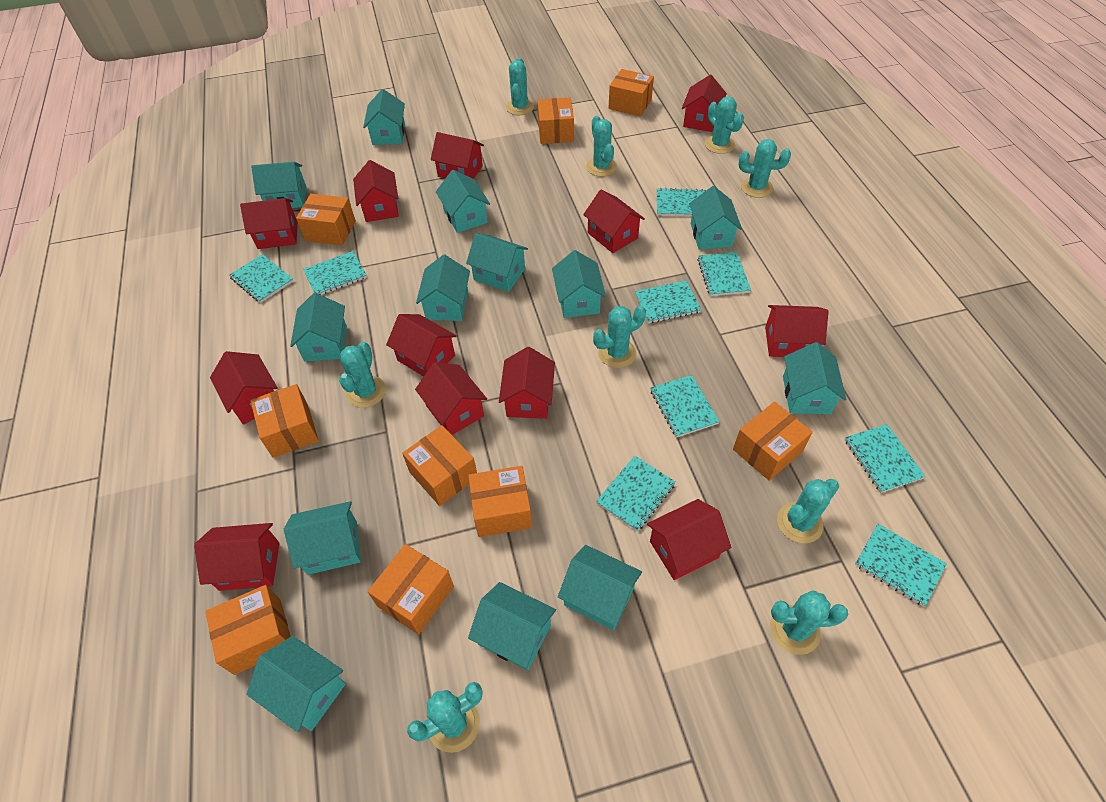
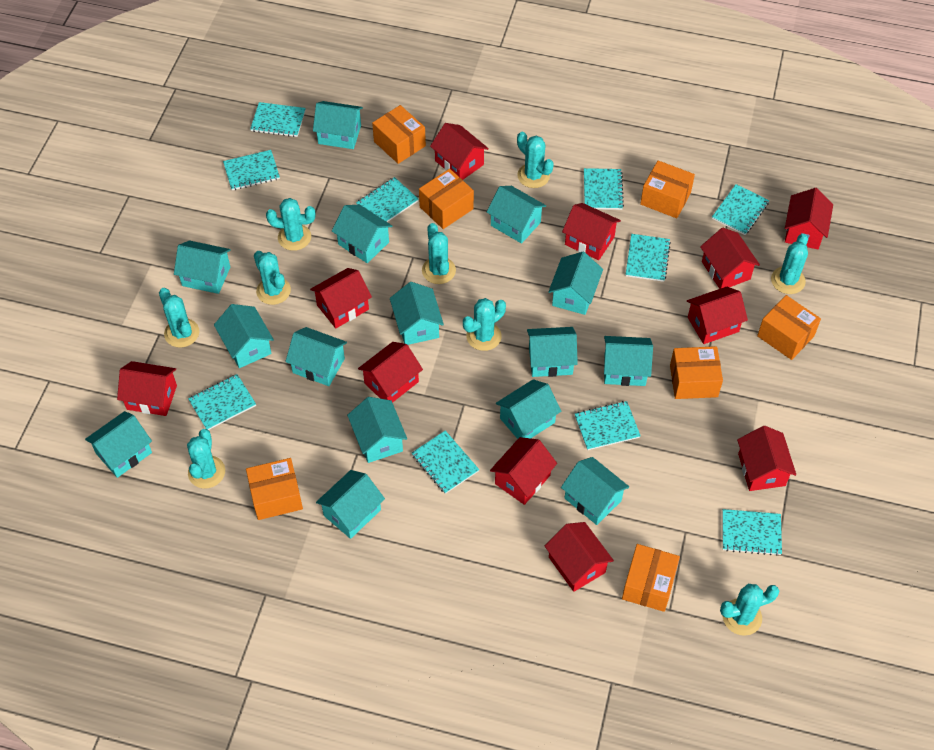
orange box: [205,585,291,675] [250,384,319,458] [296,194,356,246] [368,544,454,634] [402,425,477,506] [468,466,532,537] [537,97,574,144] [609,69,654,117] [733,401,813,481] = 9 -> [246,458,303,520] [372,105,426,164] [419,169,474,229] [622,544,680,612] [640,160,695,218] [670,346,723,399] [757,295,821,360] = 7
red house: [194,523,280,591] [210,351,278,424] [240,198,298,249] [353,160,399,222] [386,314,457,376] [415,362,487,435] [431,132,484,179] [499,347,555,419] [583,190,645,253] [647,499,731,580] [682,75,727,132] [765,305,829,357] = 12 -> [117,361,177,416] [310,268,372,328] [358,342,423,403] [430,123,489,180] [490,437,557,505] [545,522,614,592] [562,203,621,260] [687,287,748,344] [700,228,760,289] [737,426,796,491] [785,188,833,249] = 11
turquoise house: [246,636,346,732] [251,162,306,208] [284,501,361,575] [290,293,347,362] [363,89,405,145] [416,255,470,321] [436,170,490,233] [466,233,528,292] [468,582,556,670] [552,250,606,318] [558,545,642,630] [689,186,742,250] [783,342,846,414] = 13 -> [85,411,152,478] [174,240,231,294] [214,304,274,368] [285,327,347,386] [313,101,363,149] [316,470,385,539] [332,205,392,263] [347,397,407,463] [390,282,444,345] [487,186,546,244] [496,379,561,439] [527,327,578,377] [548,252,603,315] [561,457,629,525] [604,336,653,386] = 15
turquoise notebook: [229,254,293,303] [303,251,367,295] [596,456,676,531] [635,281,701,323] [650,375,720,437] [657,188,706,216] [697,252,751,296] [845,424,925,493] [855,524,947,607] = 9 -> [188,374,256,430] [223,150,280,190] [250,102,306,137] [356,177,419,222] [412,430,479,494] [575,401,641,450] [584,168,624,210] [626,234,671,282] [712,184,769,235] [722,509,782,556] = 10

